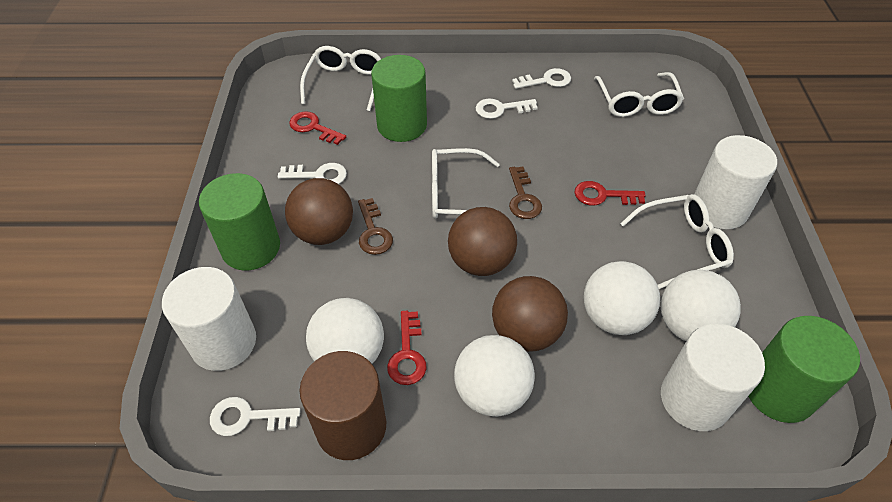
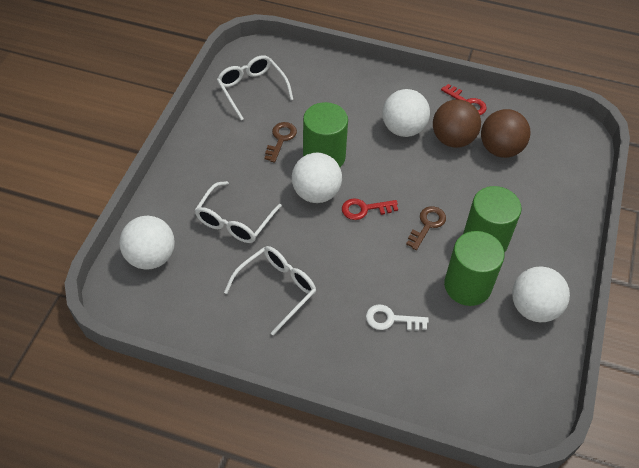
brown ball: [285,178,353,245] [448,207,517,276] [492,276,568,352] = 3 -> [433,99,481,148] [481,109,530,158] = 2
brown cylinder: [300,351,386,460] = 1 -> none = 0
red key: [289,111,346,145] [387,311,427,385] [575,181,646,206] = 3 -> [342,198,398,220] [441,84,487,115] = 2
white cylinder: [162,267,256,371] [661,324,765,431] [694,135,777,229] = 3 -> none = 0
white glasses: [300,46,381,112] [432,148,500,219] [594,72,684,117] [620,194,734,289] = 4 -> [195,181,282,243] [217,55,294,120] [224,246,316,335] = 3
white key: [210,397,301,436] [278,163,347,184] [476,99,538,119] [512,68,571,89] = 4 -> [366,304,429,331] = 1

